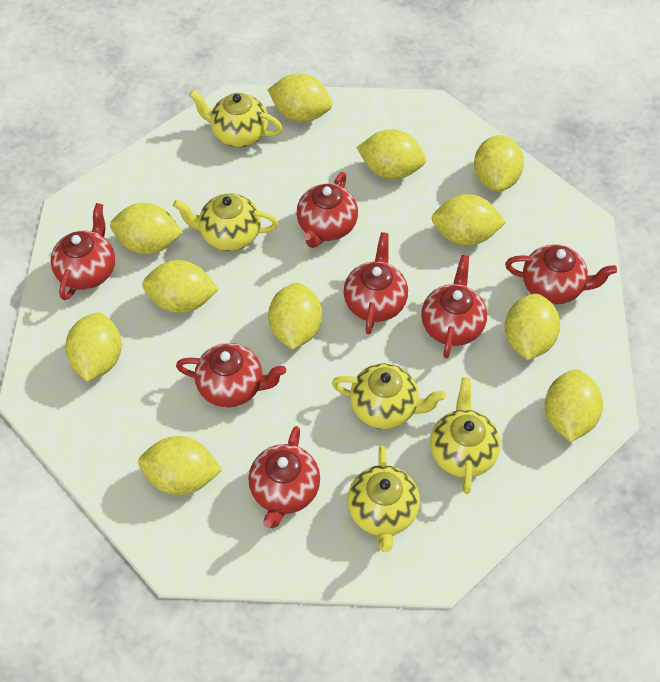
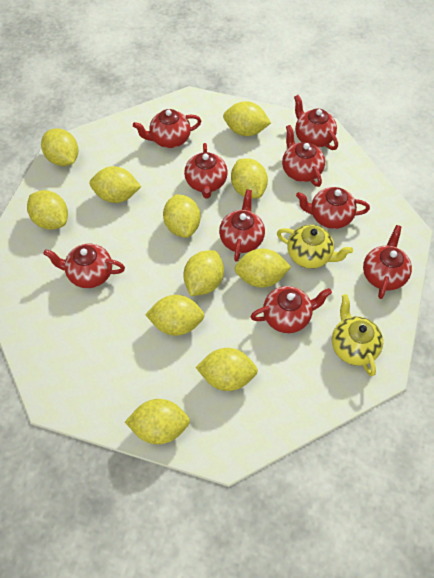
red teapot: [51,203,115,300] [176,343,286,408] [249,426,320,528] [296,172,358,248] [344,232,408,334] [421,255,487,358] [505,244,617,304] = 7 -> [43,244,125,288] [133,109,201,148] [184,143,228,199] [219,189,265,262] [250,286,332,333] [282,125,325,187] [294,95,338,150] [296,187,370,229] [363,225,412,299] = 9
yellow teapot: [173,193,278,251] [189,90,283,147] [332,363,446,429] [347,446,420,552] [430,377,501,494] = 5 -> [277,225,353,268] [332,294,383,376] = 2

